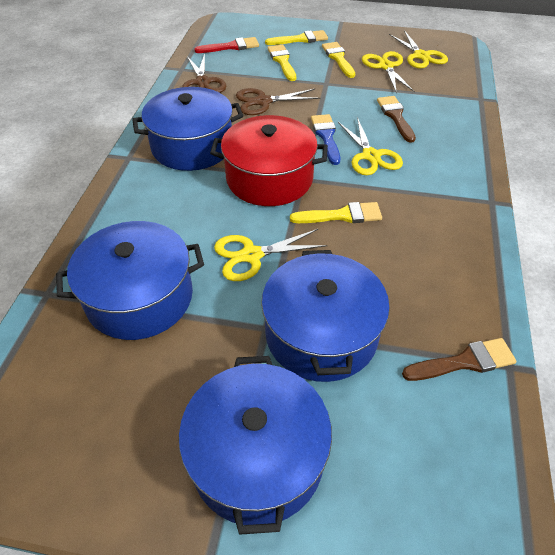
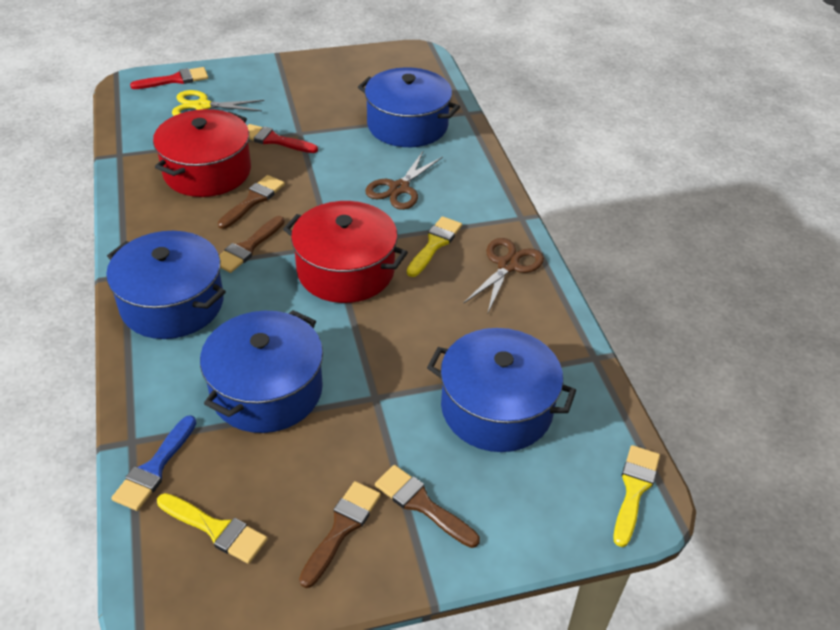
brown brush: [377,96,416,143] [402,338,517,381] = 2 -> [218,175,285,229] [219,216,285,273] [299,481,381,588] [375,465,480,548] = 4
red brush: [194,37,259,53] = 1 -> [130,67,208,89] [247,124,318,153] = 2
red pot: [210,115,328,206] = 1 -> [153,109,251,197] [283,201,408,303] = 2
yellow brush: [265,30,328,45] [268,44,296,81] [290,202,382,223] [322,42,355,78] = 4 -> [157,493,268,564] [407,216,462,277] [614,445,660,547] = 3
yellow scissors: [214,229,328,281] [338,117,403,175] [362,51,415,93] [389,30,448,68] = 4 -> [172,90,264,116] = 1

